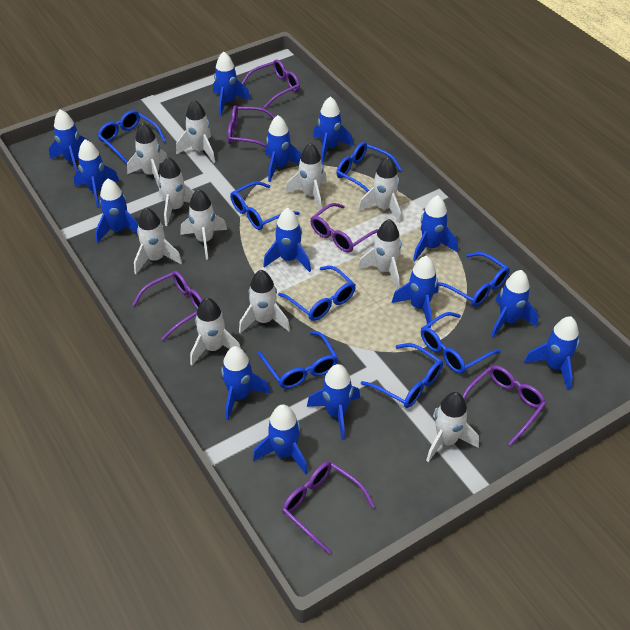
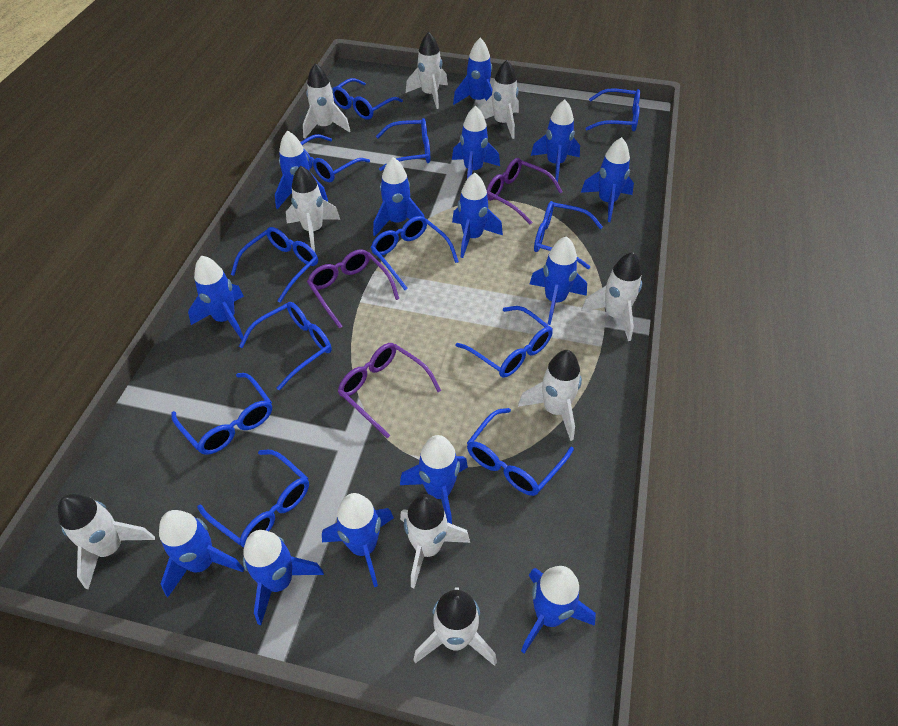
blue glasses: [98,110,166,164] [230,181,300,230] [258,331,338,389] [278,266,356,321] [336,142,402,192] [361,343,443,408] [421,312,501,374] [438,252,510,307] = 8 -> [172,373,272,455] [197,450,309,548] [231,227,318,303] [239,302,332,390] [300,134,370,182] [333,78,403,120] [371,216,459,290] [376,118,430,171] [456,306,553,378] [467,408,574,496] [534,201,603,269] [585,88,640,132] = 12
purple glasses: [132,271,203,341] [228,105,275,147] [242,59,300,108] [282,462,375,554] [310,203,379,253] [463,365,546,446] = 6 -> [307,249,399,329] [338,343,441,438] [487,158,563,224] = 3
white rocket: [127,123,167,187] [134,208,182,274] [158,157,195,226] [176,100,215,163] [181,189,227,260] [190,298,241,365] [239,270,290,334] [286,143,327,211] [358,157,401,223] [358,219,401,289] [426,392,479,462] = 11 -> [58,494,155,589] [286,166,340,251] [303,63,350,139] [400,494,470,588] [406,32,448,109] [413,587,497,666] [479,60,519,139] [518,350,582,441] [581,252,642,341] = 9

